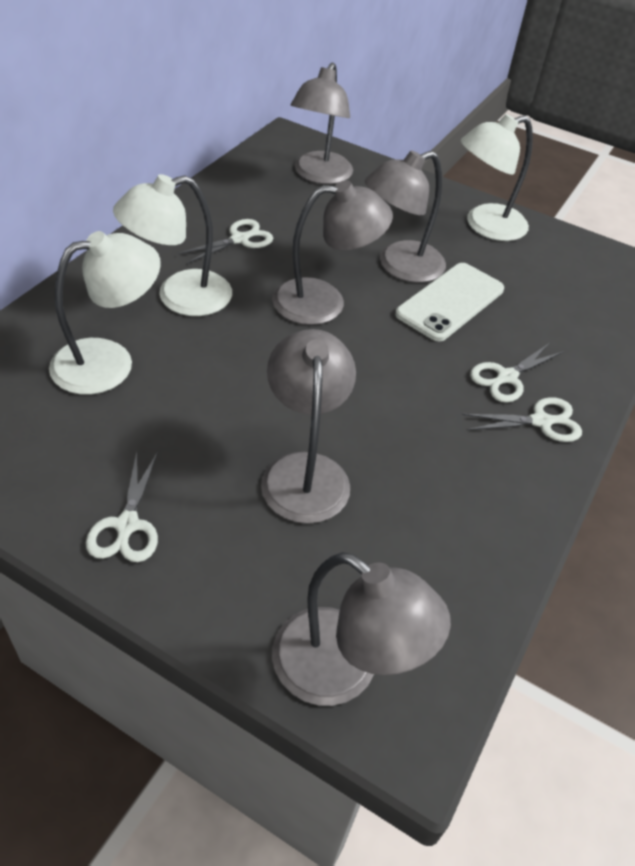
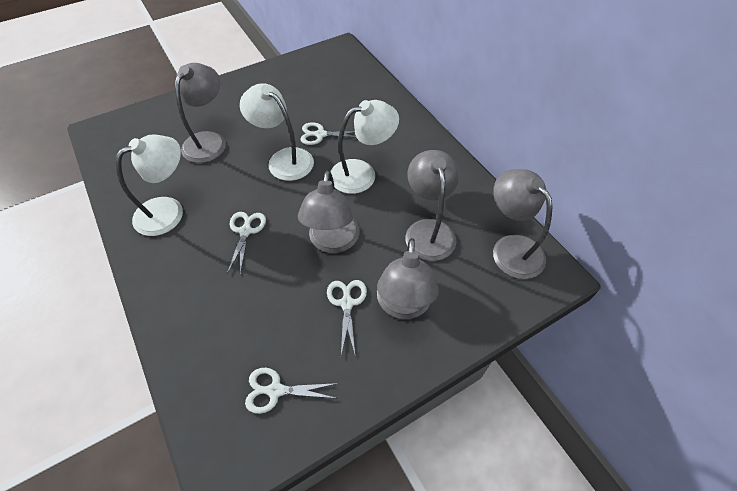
white phone: [395,263,504,341] = 1 -> none = 0

